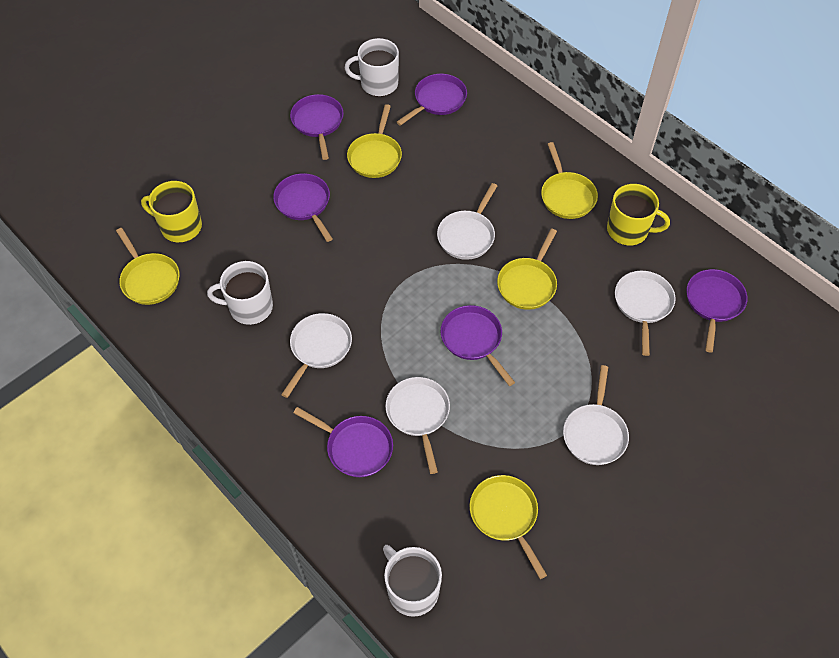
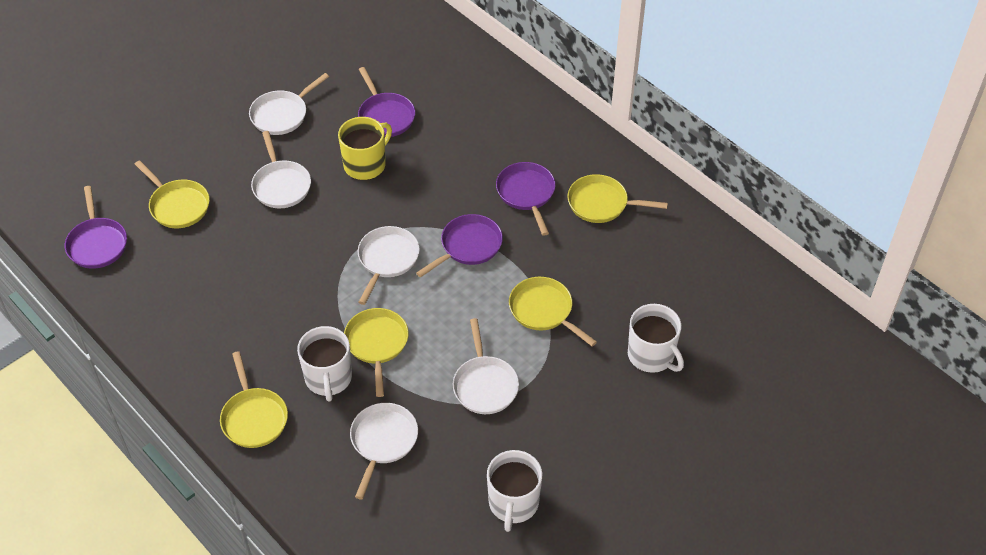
purple pan: [273,173,333,242] [290,94,344,160] [293,407,393,477] [397,74,467,126] [441,305,515,386] [686,269,747,353] = 6 -> [65,186,127,269] [358,67,415,137] [416,214,503,277] [496,162,555,236] = 4
yellow mug: [141,181,202,242] [607,184,670,246] = 2 -> [338,117,392,180] = 1

